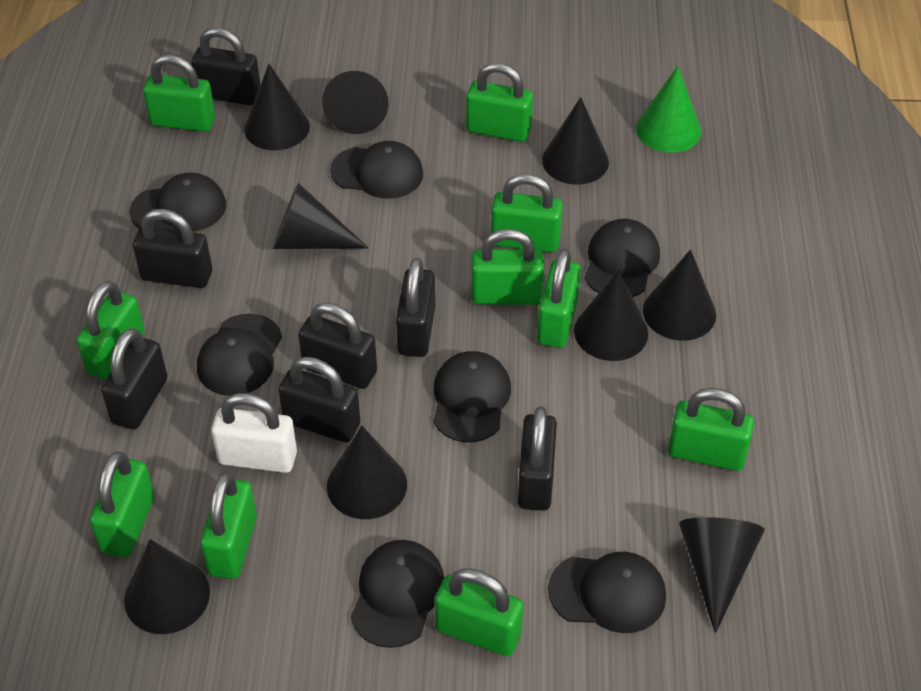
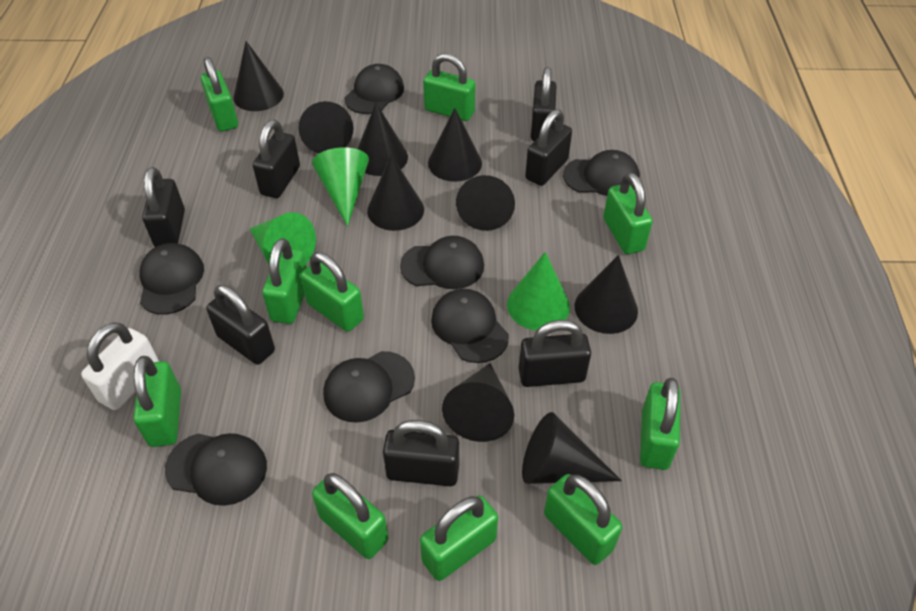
green cone: [636,66,701,153] = 1 -> [250,212,316,264] [312,147,369,226] [507,252,570,330] = 3

